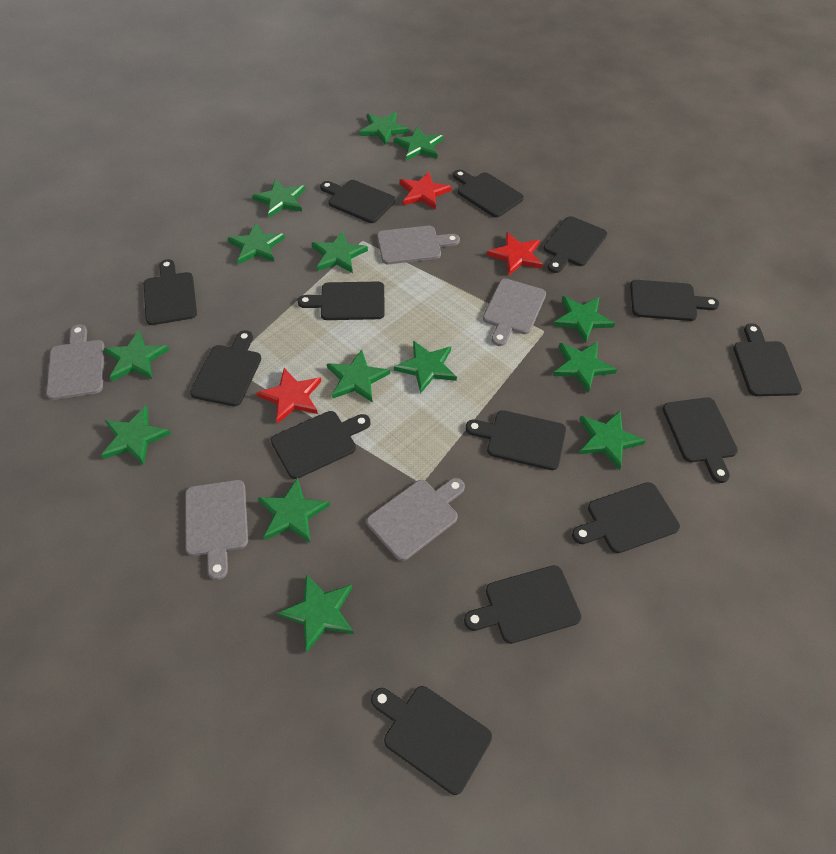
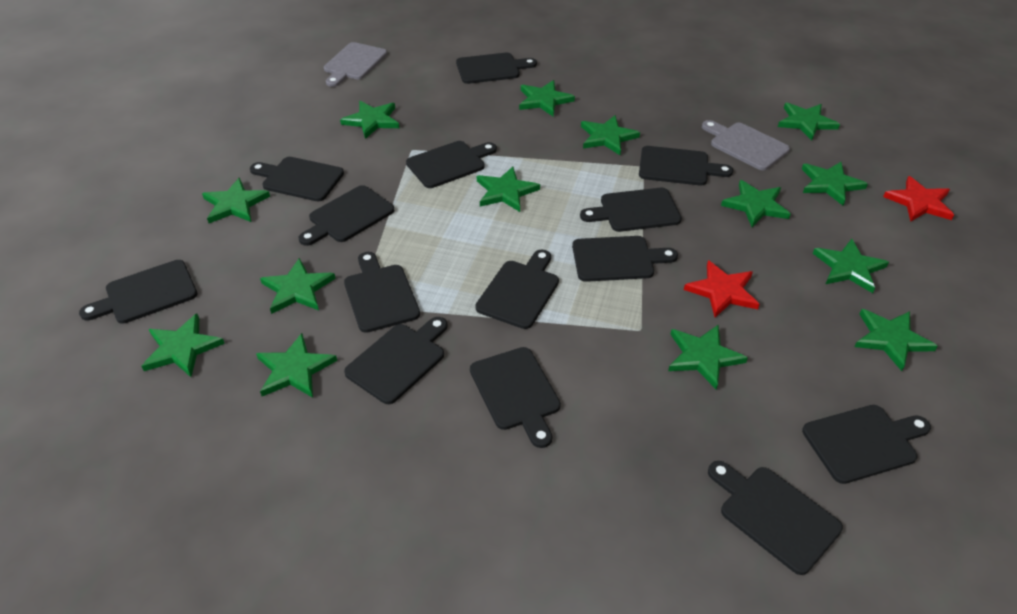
grey cutting board: [46,325,105,400] [185,480,248,580] [367,478,465,561] [377,226,460,264] [483,279,546,346] = 5 -> [324,42,387,87] [702,120,790,170] = 2
red star: [256,368,321,424] [400,171,451,210] [487,232,543,275] = 3 -> [684,260,760,317] [883,176,954,222] = 2

